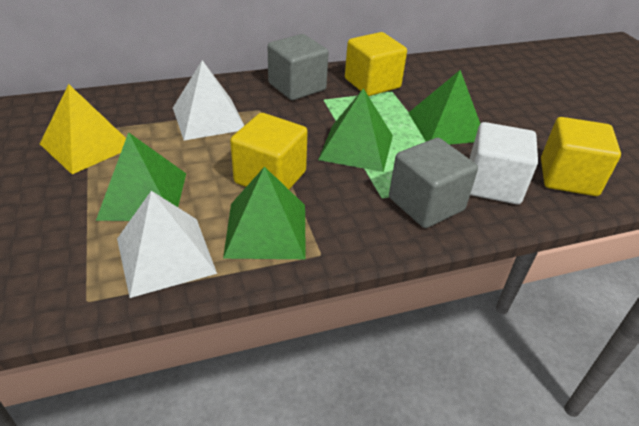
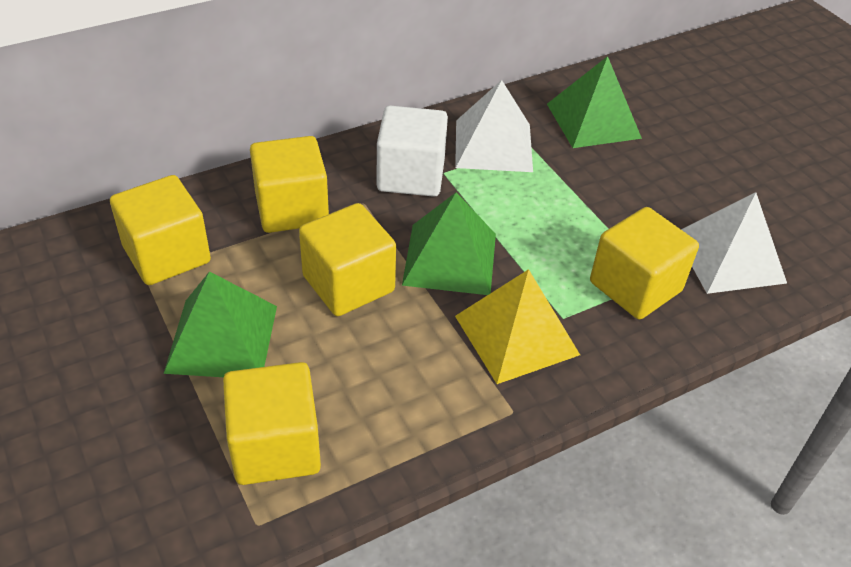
green pyramid: [96,132,186,221] [223,167,306,259] [318,88,393,172] [408,70,480,145] = 4 -> [164,271,277,377] [402,192,496,295] [547,56,642,148] = 3
grey cube: [268,34,329,100] [389,138,478,228] = 2 -> none = 0
yellow cube: [230,113,308,189] [345,32,407,96] [541,117,621,196] = 3 -> [110,175,211,285] [223,362,321,485] [250,136,329,233] [299,203,396,316] [590,207,699,319] = 5

